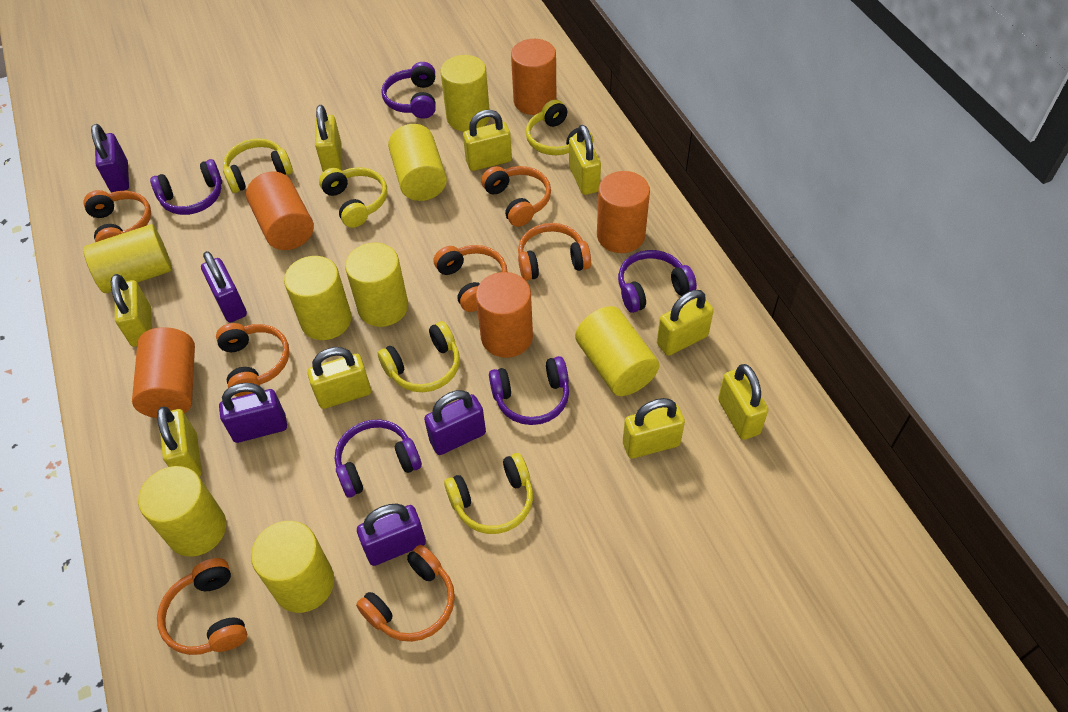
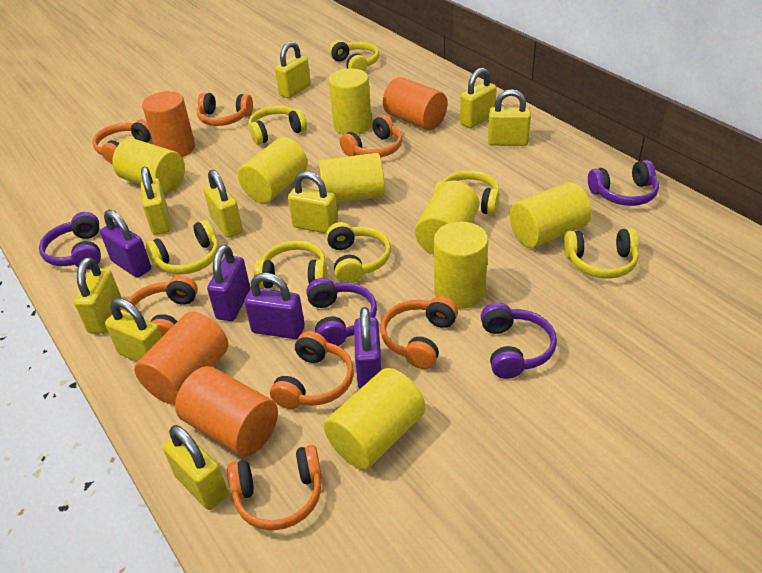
orange cylinder: [132,327,195,418] [246,172,314,250] [476,272,533,358] [511,39,557,115] [597,171,650,253] = 5 -> [134,311,228,405] [142,91,195,157] [175,366,278,456] [383,77,447,130] = 4
purple headphones: [150,159,222,215] [335,419,422,498] [381,62,436,119] [489,356,569,425] [618,250,697,313] = 5 -> [39,212,101,269] [306,278,377,346] [481,303,557,379] [588,160,659,206] = 4
purple padlock: [91,124,129,192] [201,251,247,323] [219,383,287,443] [357,504,426,566] [424,390,486,455] = 5 -> [100,210,151,278] [207,245,250,321] [244,273,305,339] [354,307,382,389] = 4
yellow headphones: [223,138,293,193] [319,167,387,228] [378,321,460,392] [444,453,533,534] [526,99,593,155] = 5 -> [146,220,219,274] [248,106,307,145] [254,240,327,289] [326,222,391,283] [329,40,379,72] [434,170,500,215] [563,228,639,279] = 7

